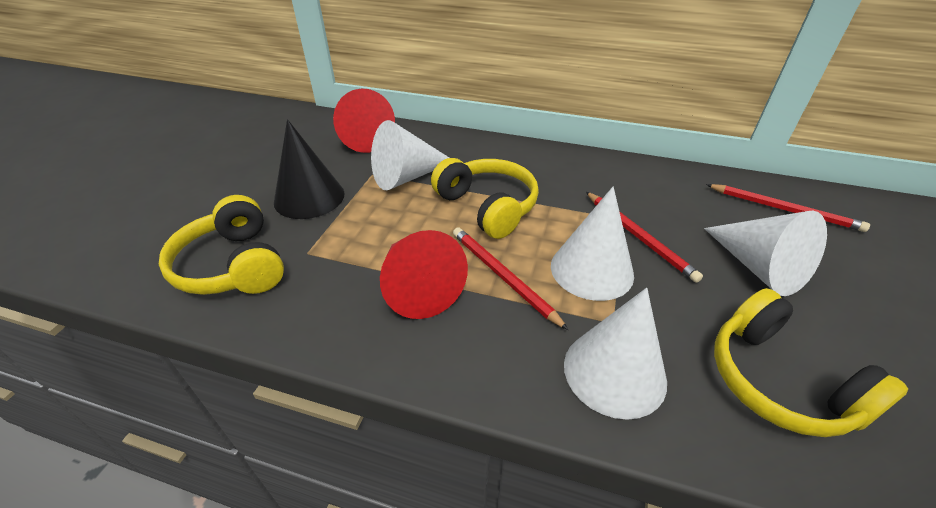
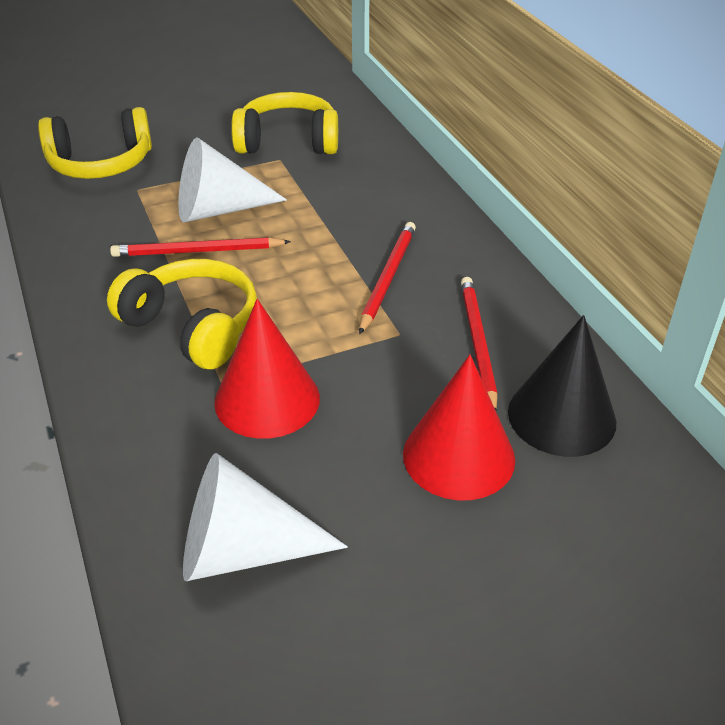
white cone: [371,120,449,190] [551,187,634,301] [564,288,667,420] [704,211,827,296] = 4 -> [178,137,287,223] [183,453,348,581] = 2

